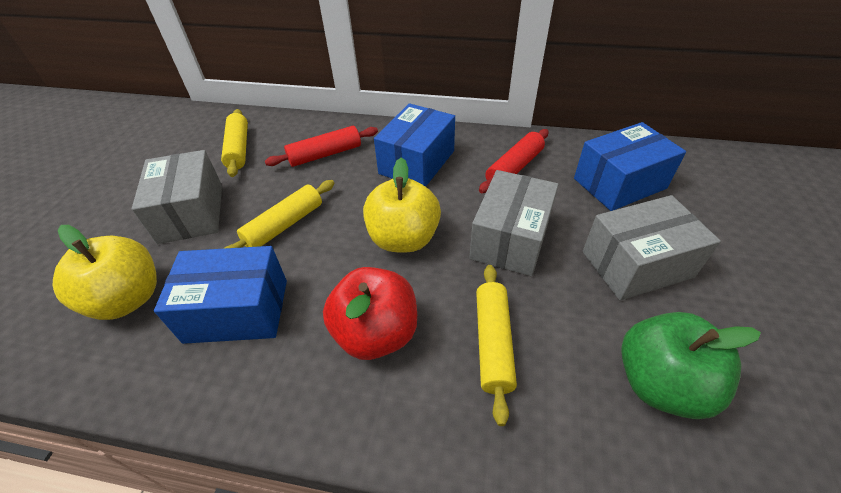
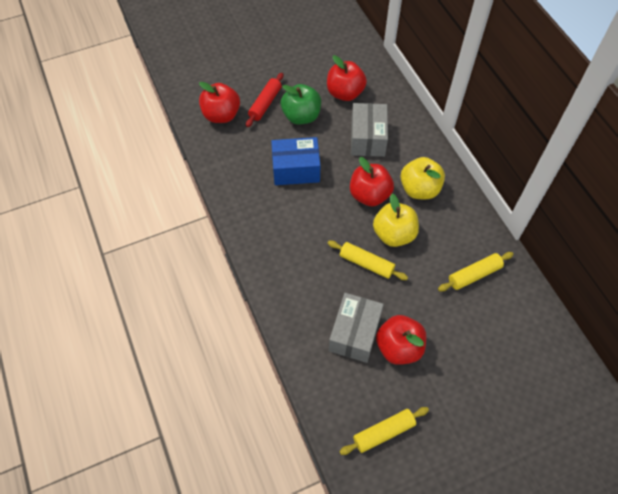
blue box: [154,246,287,344] [374,103,455,187] [574,122,686,211] = 3 -> [271,137,320,185] = 1
grey box: [132,150,222,244] [469,170,559,276] [583,195,721,301] = 3 -> [329,293,384,363] [351,103,388,157] = 2
red apple: [323,267,417,360] = 1 -> [199,82,240,123] [327,55,367,101] [350,157,394,206] [376,315,426,365] = 4
red rolling pin: [265,126,378,167] [479,129,548,193] = 2 -> [246,73,283,127] = 1

